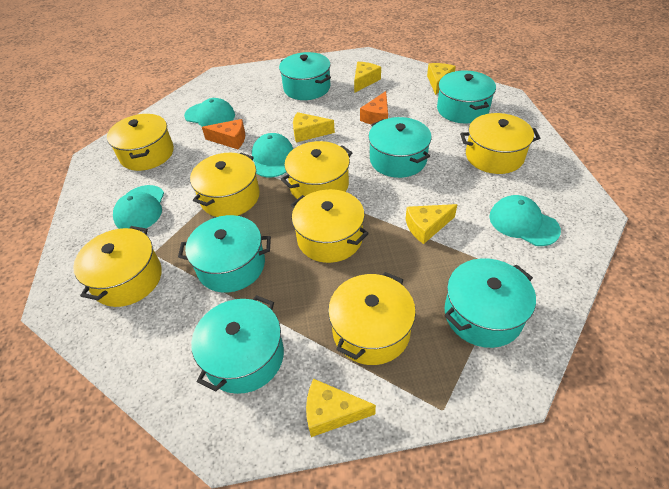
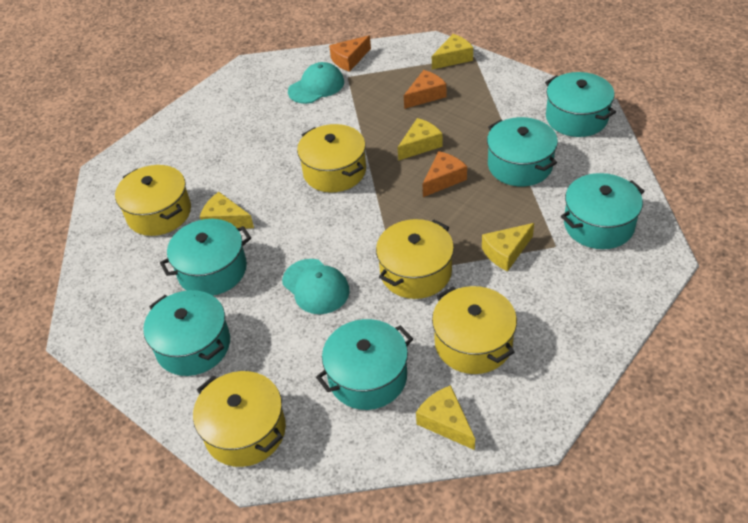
orange cheese: [202,119,245,149] [360,91,388,124] = 2 -> [329,36,371,72] [404,70,446,109] [423,151,467,197] = 3
turquoise cap: [113,185,164,229] [184,98,235,127] [252,133,293,177] [489,195,561,246] = 4 -> [282,259,350,314] [288,62,344,104] = 2
yellow pot: [73,226,162,307] [107,114,174,171] [190,152,260,217] [281,141,352,199] [291,189,369,263] [328,272,416,365] [460,113,540,174] = 7 -> [115,165,191,236] [193,371,286,467] [297,124,366,192] [376,219,454,299] [432,286,517,374] = 5

